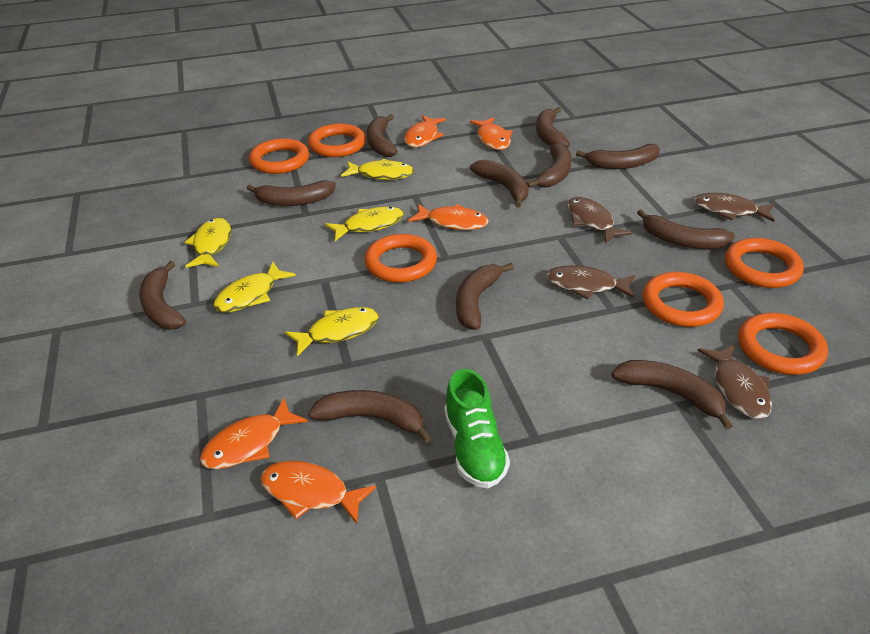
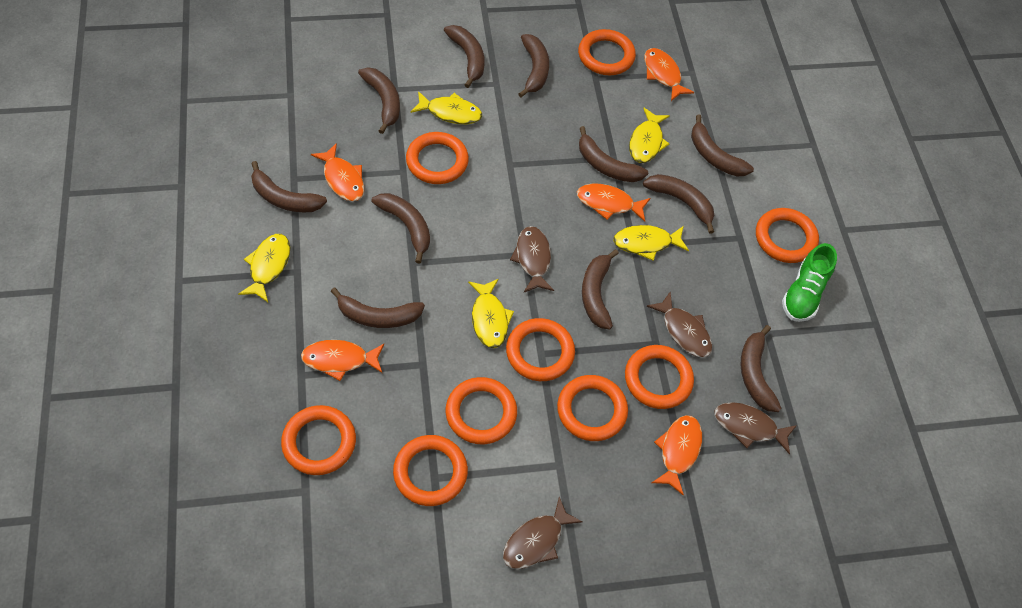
orange ring: [249,138,309,174] [308,124,366,157] [365,234,437,283] [643,272,724,327] [725,238,804,288] [738,313,828,375] = 6 -> [281,405,356,475] [393,435,468,506] [406,132,469,184] [445,377,517,444] [506,318,575,381] [557,375,628,441] [578,29,636,75] [625,345,694,409] [756,208,819,263] = 9

